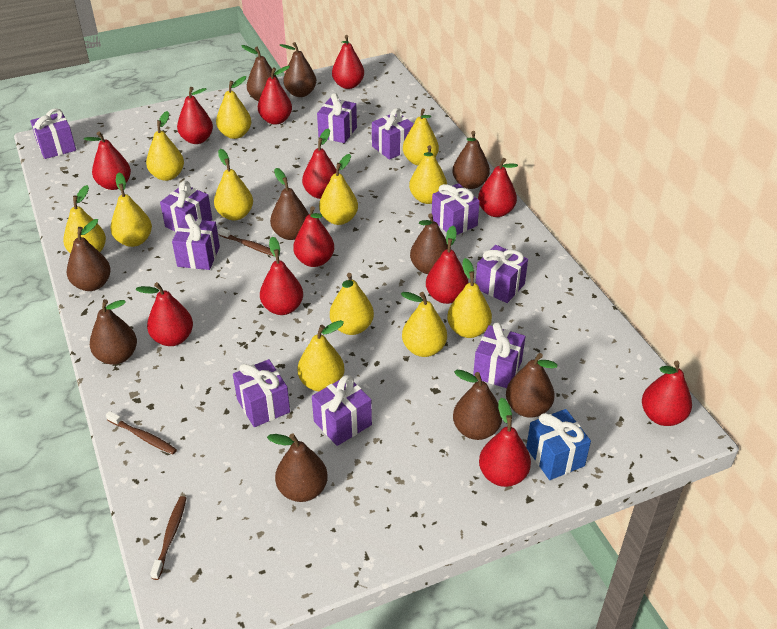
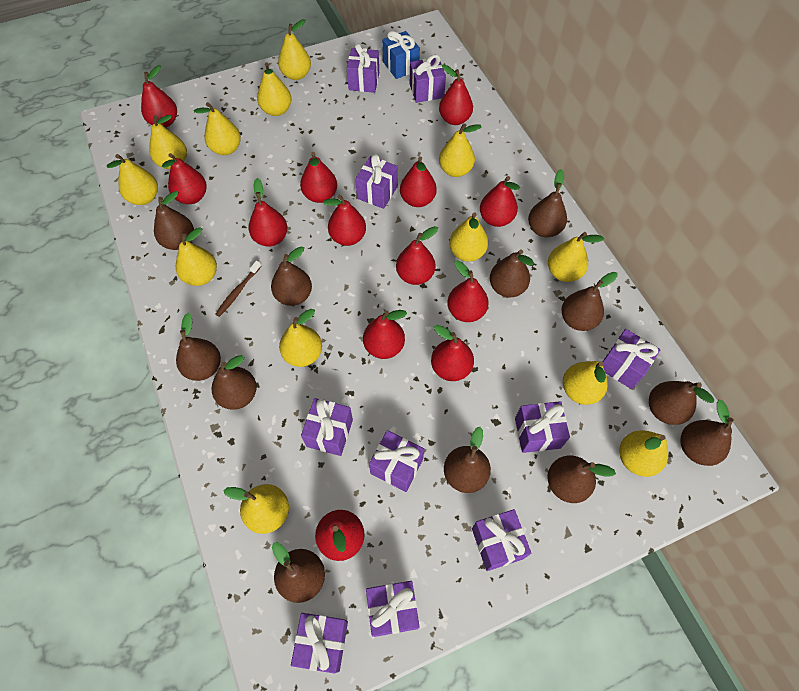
brown pear: [67,219,111,291] [90,299,137,365] [241,45,280,102] [267,433,328,502] [270,168,309,240] [280,42,316,97] [410,214,448,274] [452,131,490,189] [453,370,502,440] [506,353,557,418] = 10 -> [154,191,194,250] [176,313,221,381] [212,355,257,410] [271,246,312,306] [272,542,325,603] [444,427,491,493] [490,249,534,297] [528,169,567,237] [548,456,616,503] [561,272,617,331] [649,381,714,425] [680,400,734,466] = 12
brown toothbrush: [106,411,177,454] [150,496,186,580] [218,227,275,257] = 3 -> [215,261,261,317] = 1
red pear: [84,131,131,190] [136,282,193,346] [177,87,213,144] [258,66,292,125] [260,237,303,315] [293,206,334,267] [302,128,336,199] [332,35,364,89] [426,226,468,304] [478,158,518,217] [479,398,531,487] [642,361,692,426] = 12 -> [141,65,177,128] [162,153,207,204] [249,178,288,247] [300,152,337,203] [315,510,365,561] [323,195,366,246] [363,310,407,359] [396,226,438,285] [400,156,437,207] [431,325,474,381] [439,64,473,125] [447,260,489,322] [480,176,520,227] = 13
yellow pear: [63,185,106,253] [110,173,152,247] [146,111,184,181] [214,149,253,220] [216,76,251,139] [297,320,345,391] [319,154,358,225] [330,273,374,335] [401,292,447,357] [403,108,439,165] [409,145,447,204] [447,258,492,338] = 12 -> [106,154,158,205] [149,115,187,169] [176,227,217,286] [194,102,241,155] [223,484,289,534] [257,62,291,116] [278,19,311,80] [279,309,322,367] [439,123,482,177] [449,212,488,261] [548,232,604,282] [563,361,608,405] [619,430,668,477] = 13

